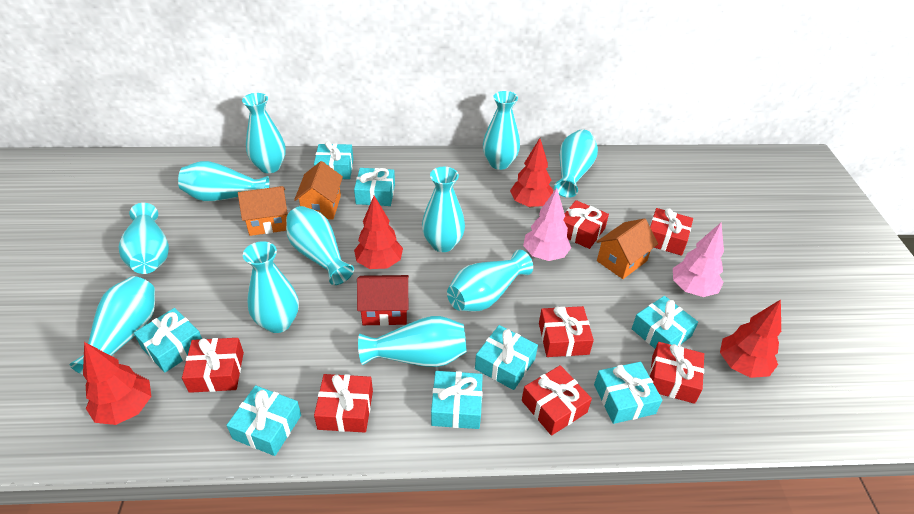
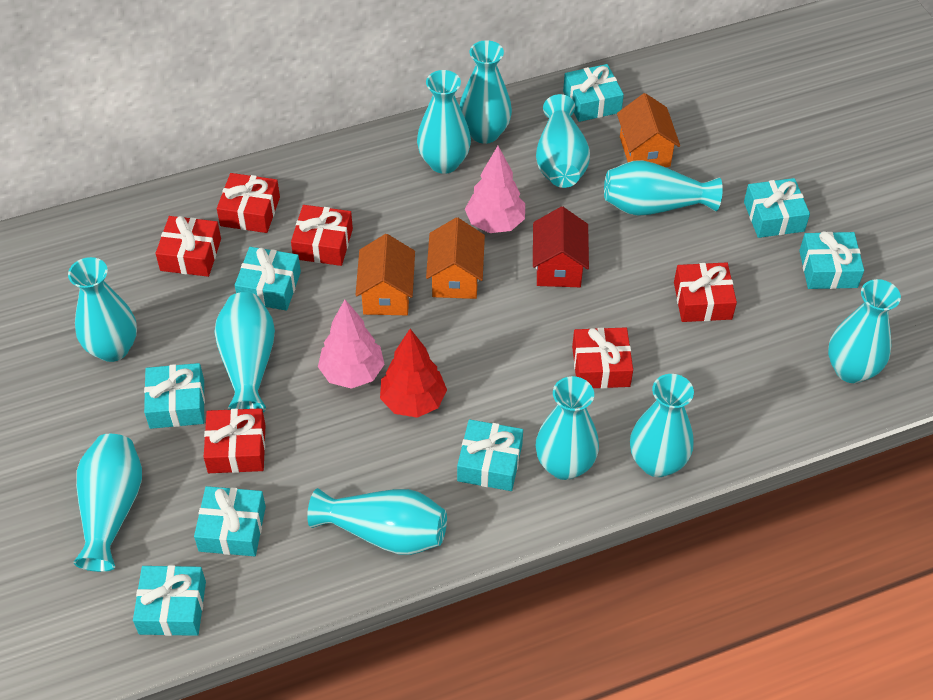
red gift: [182,338,244,393] [314,374,373,433] [522,365,592,436] [539,306,594,357] [563,200,609,249] [650,208,693,256] [650,342,704,404] = 7 -> [156,216,221,277] [204,408,265,473] [217,173,280,233] [291,205,353,266] [572,327,633,389] [674,262,737,322] = 6
red tree: [83,342,152,425] [354,196,403,269] [510,138,553,208] [720,300,781,378] = 4 -> [380,329,447,418] = 1

